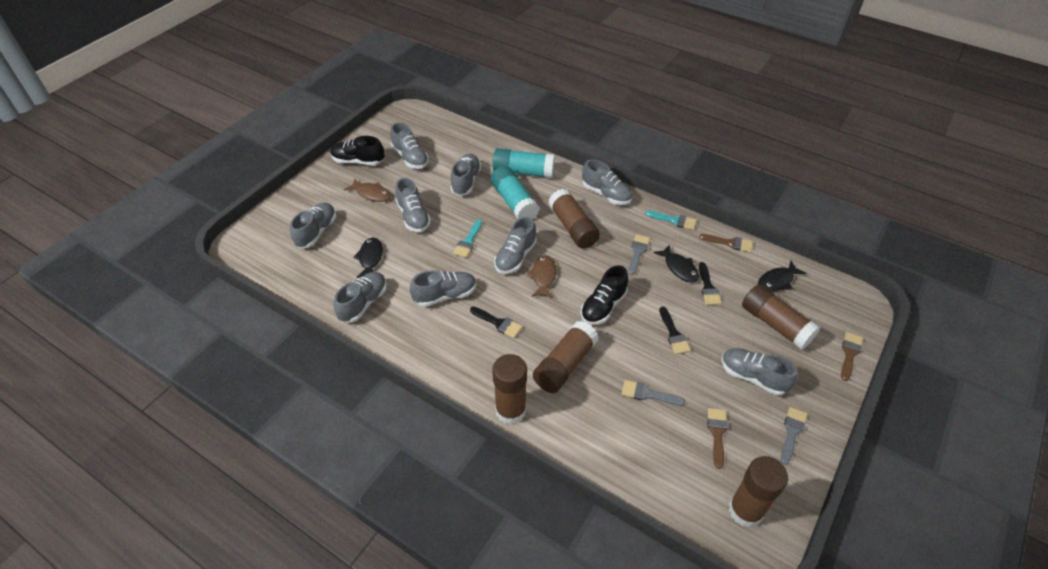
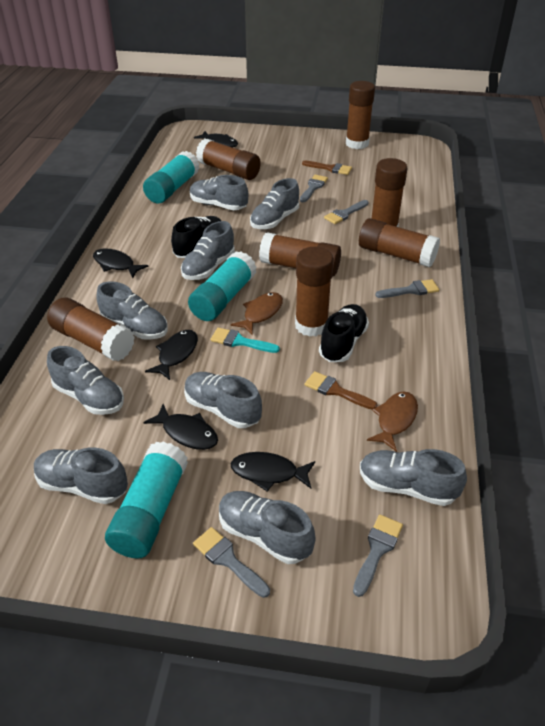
black brush: [470,306,523,338] [659,307,691,354] [699,262,722,305] = 3 -> none = 0
black fish: [353,238,383,278] [653,244,699,283] [758,261,807,292] = 3 -> [93,248,149,278] [143,404,218,450] [145,330,198,380] [194,131,238,148] [231,452,315,491] = 5
brown brush: [699,234,753,253] [707,408,728,469] [841,332,863,381] = 3 -> [302,161,352,175] [305,371,377,409] = 2
brown glue stick: [493,354,527,425] [533,321,599,393] [548,189,600,249] [729,456,788,527] [742,284,820,350] = 5 -> [47,298,135,361] [196,139,261,180] [259,232,341,277] [295,247,334,337] [346,81,375,149] [359,218,440,267] [372,158,408,227] = 7
grey brush: [622,380,685,406] [628,234,650,275] [781,407,808,465] = 3 -> [193,527,270,598] [300,175,328,202] [324,200,369,224] [353,515,403,597] [375,279,439,298] = 5
turquoise brush: [453,220,482,258] [645,210,697,230] = 2 -> [210,328,280,353] = 1
turquoise glue stick: [491,166,539,219] [493,148,555,178] = 2 -> [105,441,188,559] [143,151,200,203] [188,251,257,321] = 3

